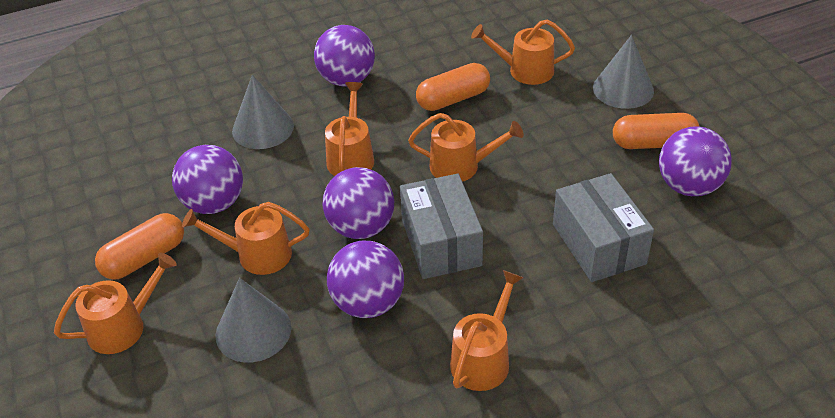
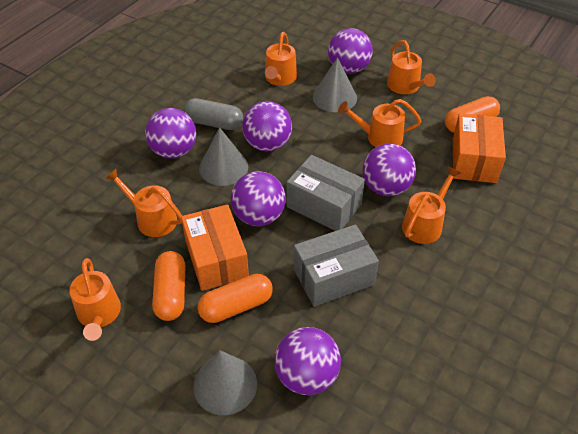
grey capsule: none = 0 -> [183,98,243,130] = 1
orange box: none = 0 -> [181,204,249,291] [453,113,506,183] = 2
purple ball: [172,145,243,214] [314,25,375,86] [322,167,394,239] [327,241,404,318] [659,126,732,196] = 5 -> [145,108,196,159] [231,171,286,226] [243,101,292,151] [274,327,341,395] [328,28,373,74] [363,143,416,197] = 6

